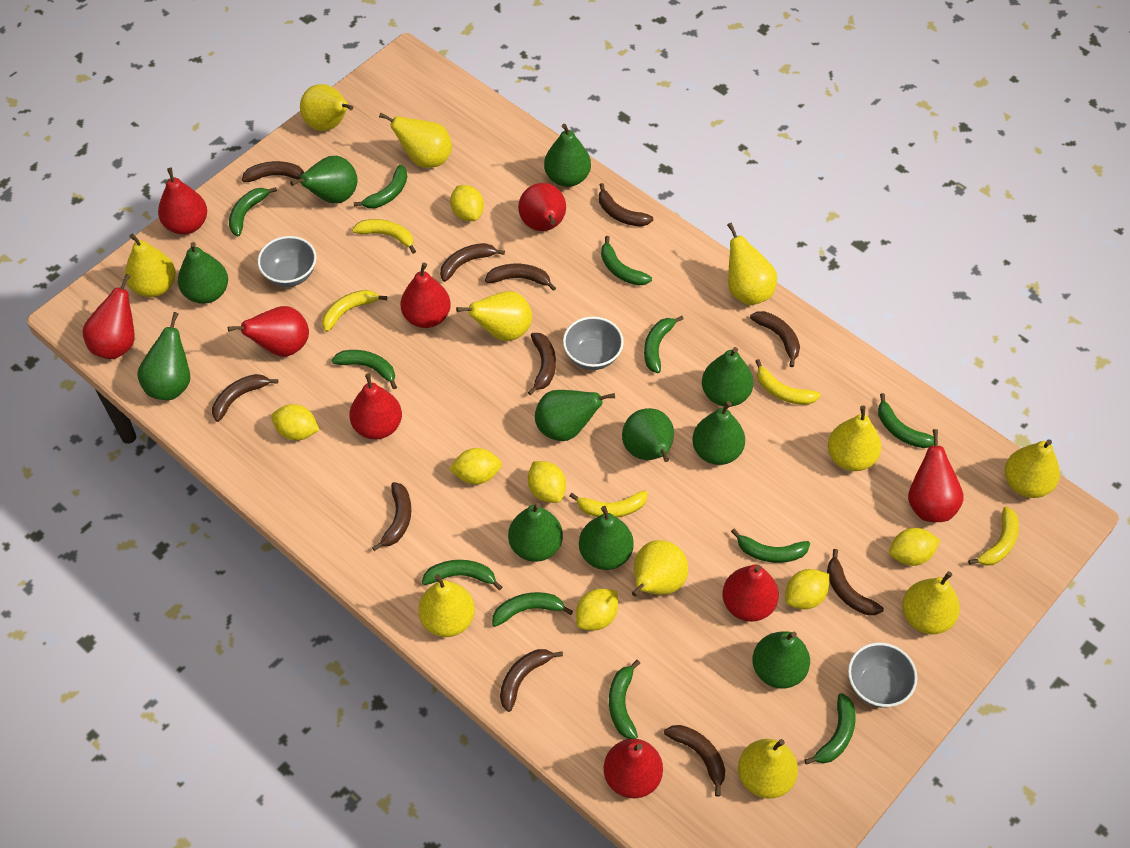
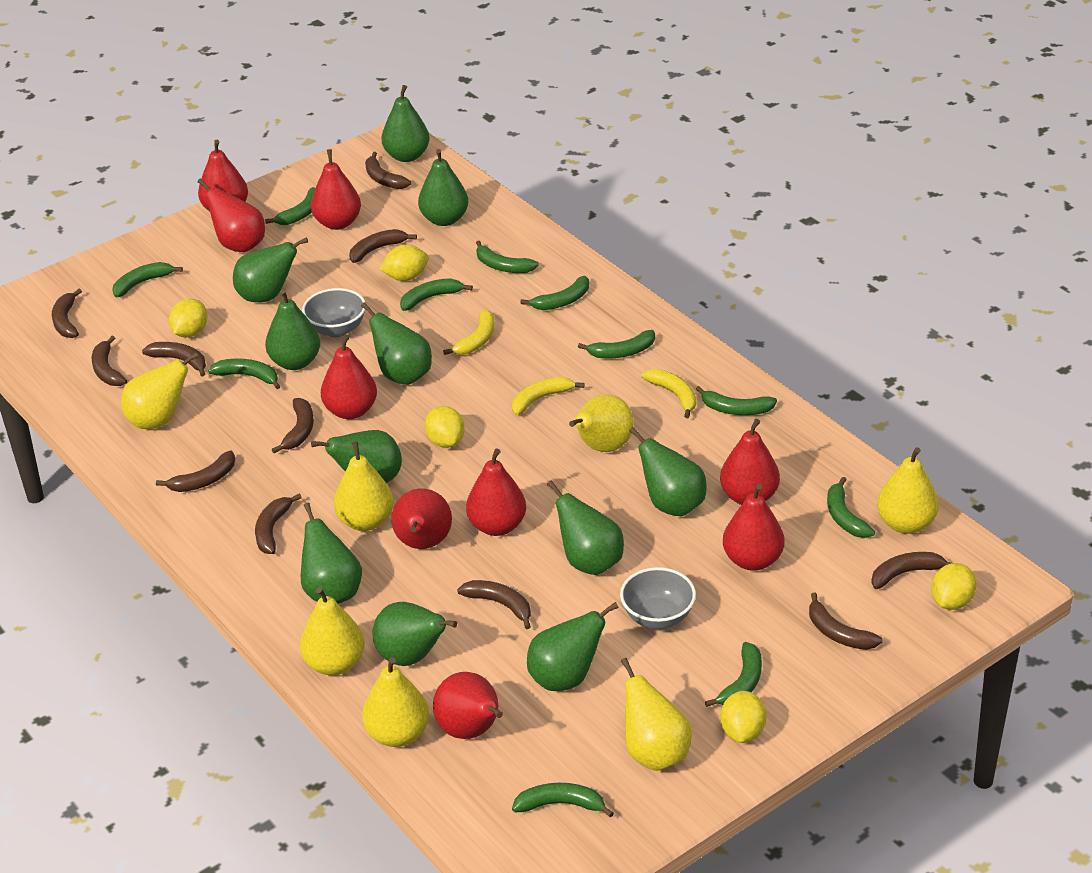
grey bowl: [258,236,316,287] [563,316,624,370] [848,643,917,708] = 3 -> [302,288,366,338] [620,567,696,629] = 2
yellow banana: [322,290,387,332] [352,219,416,254] [570,490,648,518] [755,359,821,405] [968,506,1019,566] = 5 -> [443,309,495,355] [512,377,585,415] [642,369,696,418] = 3
yellow lemon: [271,404,319,440] [449,448,502,484] [450,185,484,221] [528,461,566,503] [576,589,618,630] [785,569,829,609] [889,528,940,566] = 7 -> [169,298,208,337] [379,245,429,281] [425,406,465,448] [720,691,766,743] [931,563,977,610] = 5
yellow pear: [125,233,176,297] [300,84,353,131] [379,113,452,168] [418,574,475,637] [456,291,532,341] [632,540,688,597] [727,223,777,305] [738,739,798,799] [828,406,881,471] [902,571,960,634] [1005,439,1060,498] = 11 -> [121,352,199,429] [300,587,365,676] [334,441,394,531] [362,657,429,747] [569,394,634,452] [621,658,692,771] [877,447,939,534] = 7

